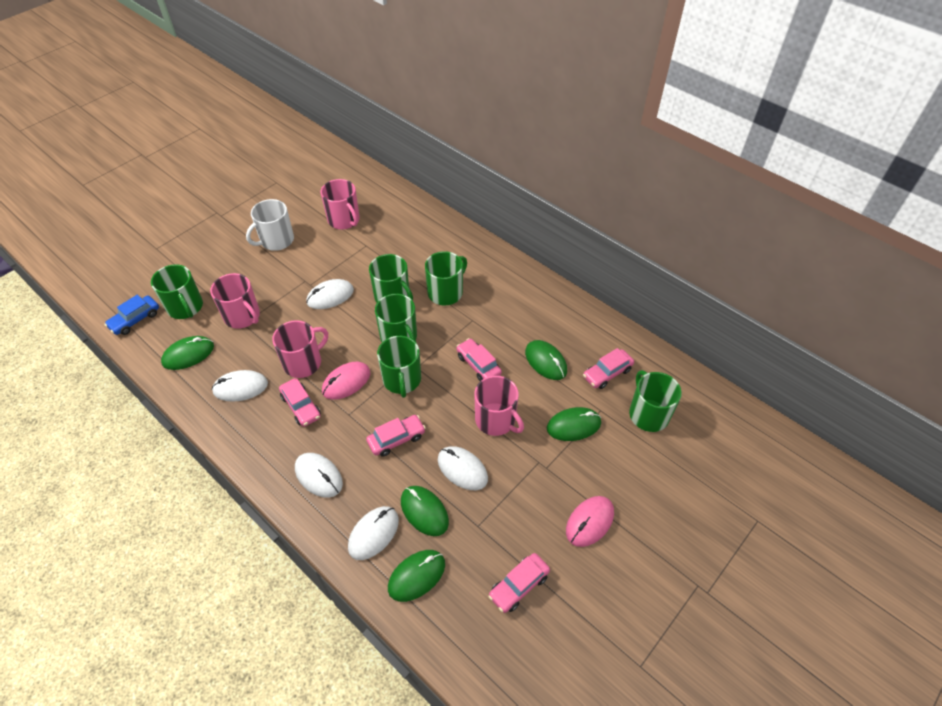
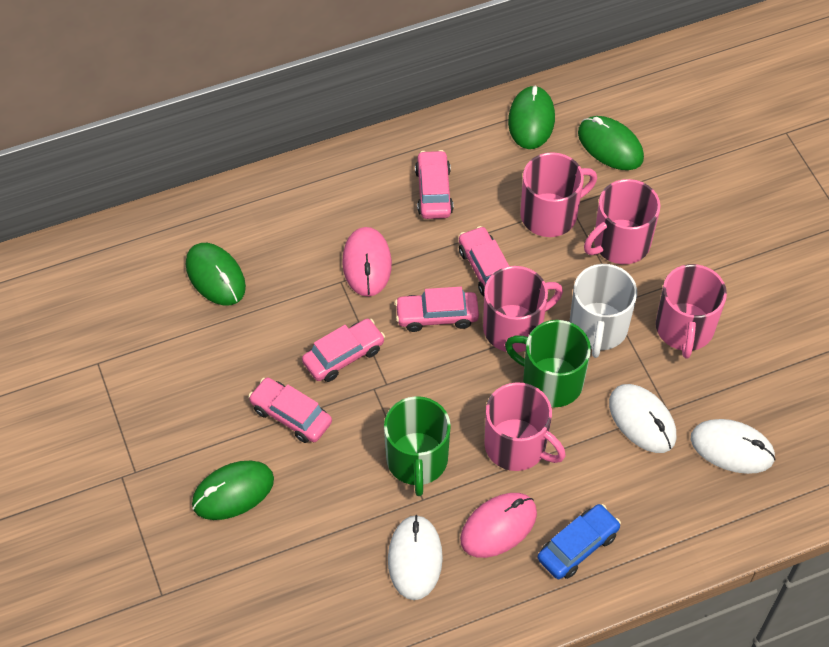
green mouse: [161,336,214,370] [388,550,445,602] [401,486,449,536] [525,340,567,380] [547,407,601,441] = 5 -> [186,243,246,305] [192,461,274,520] [508,85,555,149] [578,116,644,170] = 4
green mug: [151,264,203,319] [369,254,413,302] [375,294,417,342] [377,336,421,398] [425,251,467,305] [629,370,682,432] = 6 -> [384,396,451,496] [505,320,591,407] = 2
pink mug: [210,273,260,329] [272,320,328,378] [321,179,360,229] [475,376,524,436] = 4 -> [483,266,563,352] [484,382,566,471] [520,152,597,237] [584,179,660,264] [656,264,727,359] = 5
white mouse: [212,370,268,402] [295,453,343,498] [306,279,354,309] [348,506,399,560] [438,446,488,490] = 5 -> [388,515,443,600] [609,384,676,453] [691,419,776,474] = 3

